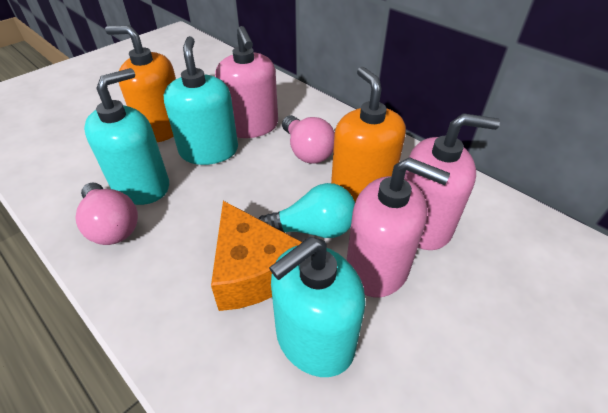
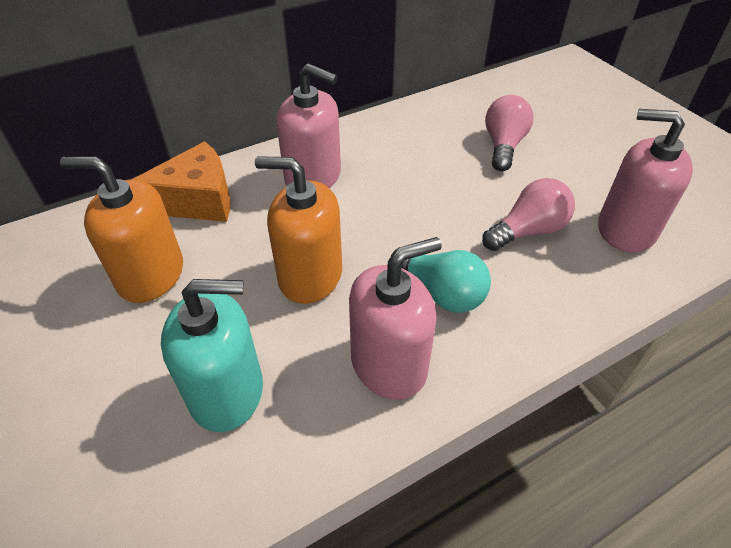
turquoise soap dispenser: [84,68,169,205] [163,36,238,165] [269,237,366,377] = 3 -> [161,279,263,432] = 1

